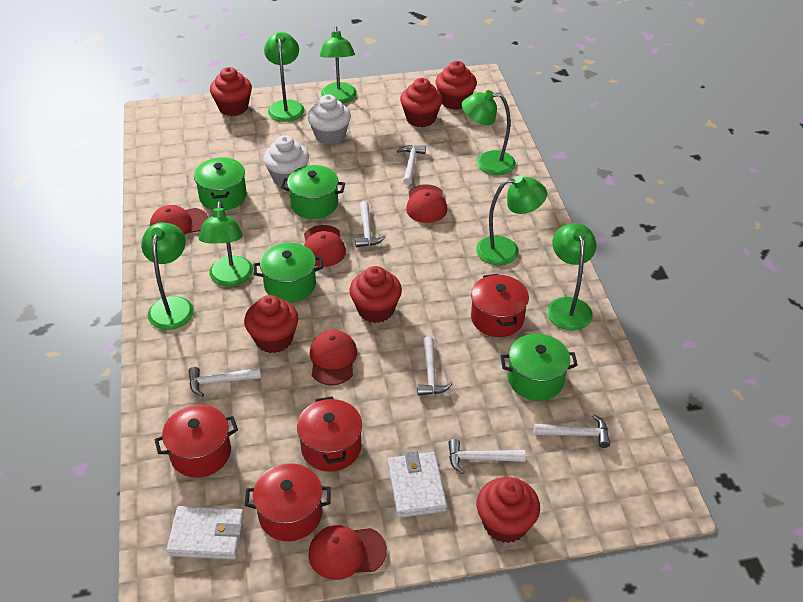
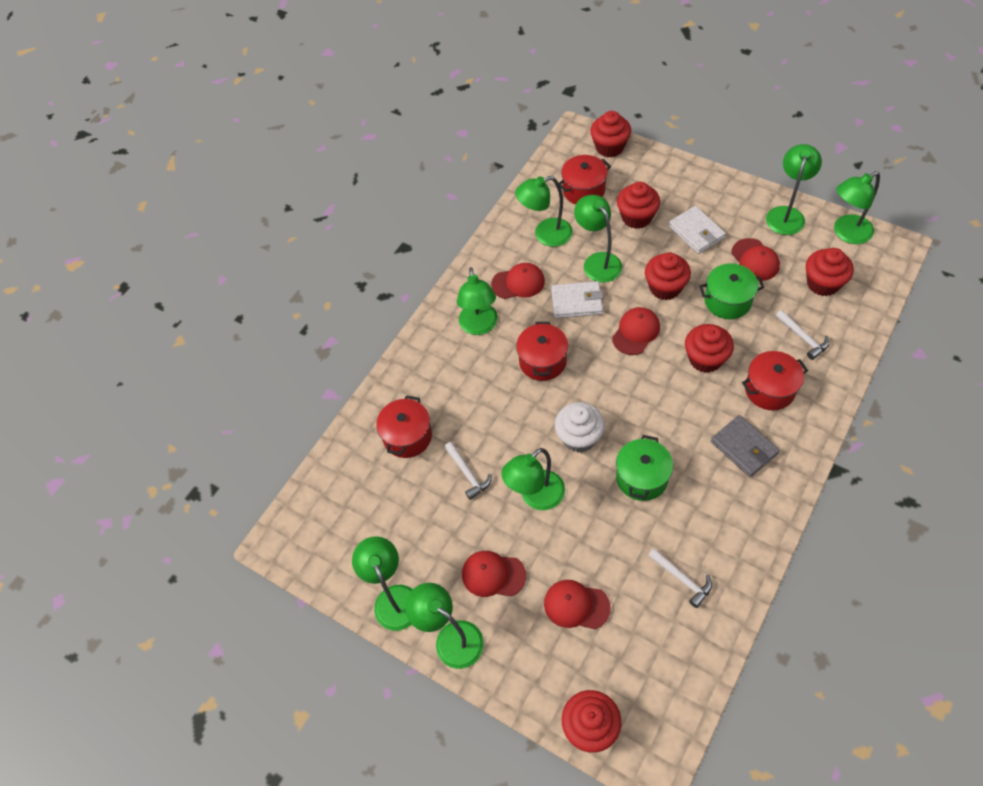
green lamp: [141,222,194,330] [199,201,253,287] [264,32,304,122] [320,26,357,103] [462,90,516,175] [476,176,547,265] [547,223,596,330] = 7 -> [352,536,413,631] [405,583,484,669] [457,267,498,335] [501,448,565,510] [515,176,573,247] [574,195,622,283] [766,144,822,235] [834,171,880,244] = 8
green pot: [194,157,247,211] [253,243,323,303] [281,165,345,219] [501,334,578,401] = 4 -> [616,435,673,501] [699,263,764,319] = 2
grey wallet: none = 0 -> [711,415,780,477] = 1
white cupcake: [264,135,309,187] [308,95,351,145] = 2 -> [555,402,605,453] = 1
white hammer: [189,367,261,397] [355,201,386,247] [397,145,426,185] [417,337,453,396] [448,439,526,474] [533,414,610,448] = 6 -> [444,442,492,500] [648,548,712,608] [776,310,829,360] = 3

